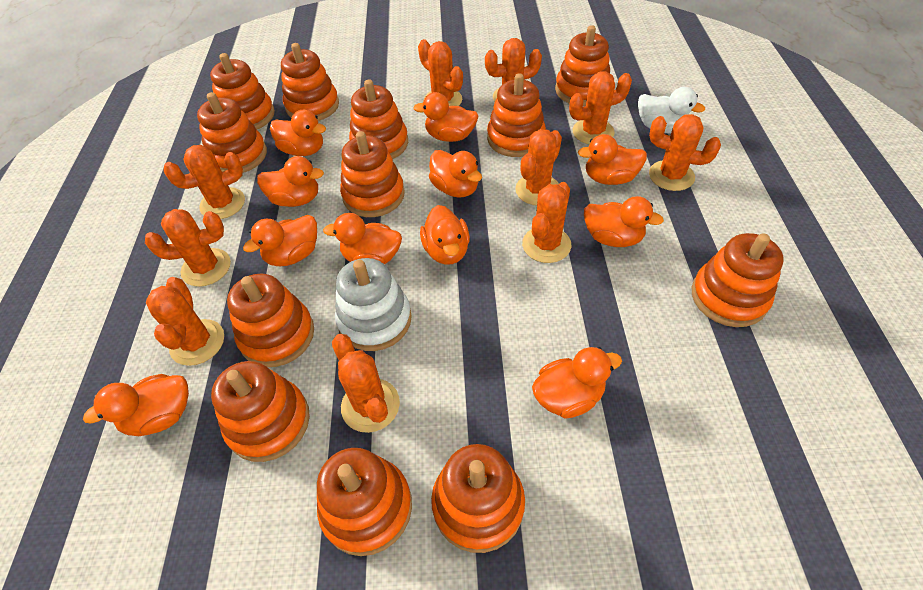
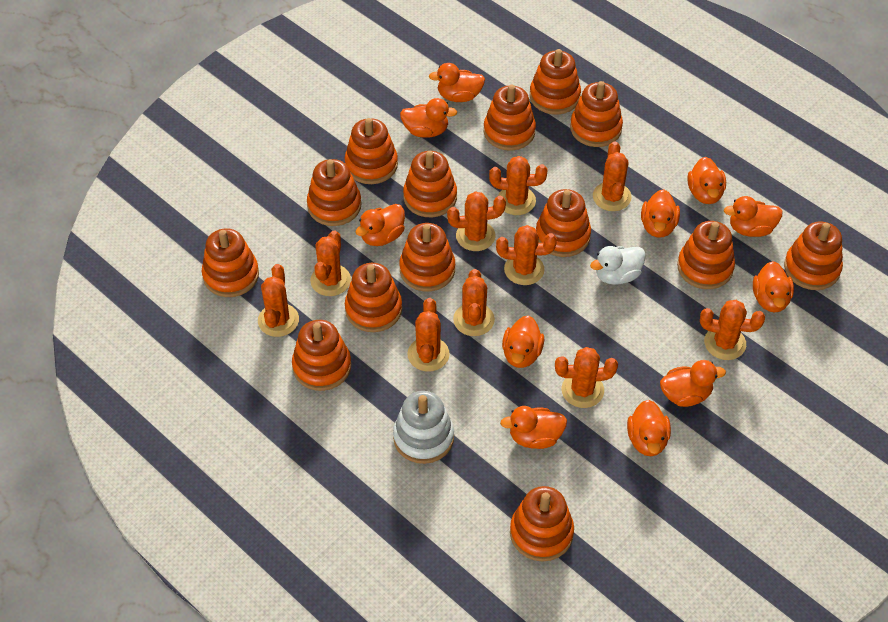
orange stacking toy: [197,92,267,173] [210,53,275,130] [211,361,310,462] [227,274,314,367] [281,43,339,121] [317,448,412,556] [340,131,405,217] [349,79,408,159] [431,444,525,553] [487,73,546,157] [555,25,610,106] [692,233,783,327] = 12 -> [202,228,259,297] [292,320,351,391] [307,159,361,226] [345,118,398,184] [345,263,402,332] [399,223,455,291] [403,151,457,217] [484,85,536,151] [510,486,574,562] [530,49,581,115] [536,189,591,257] [570,81,623,147] [677,221,735,289] [784,221,843,290] = 14

